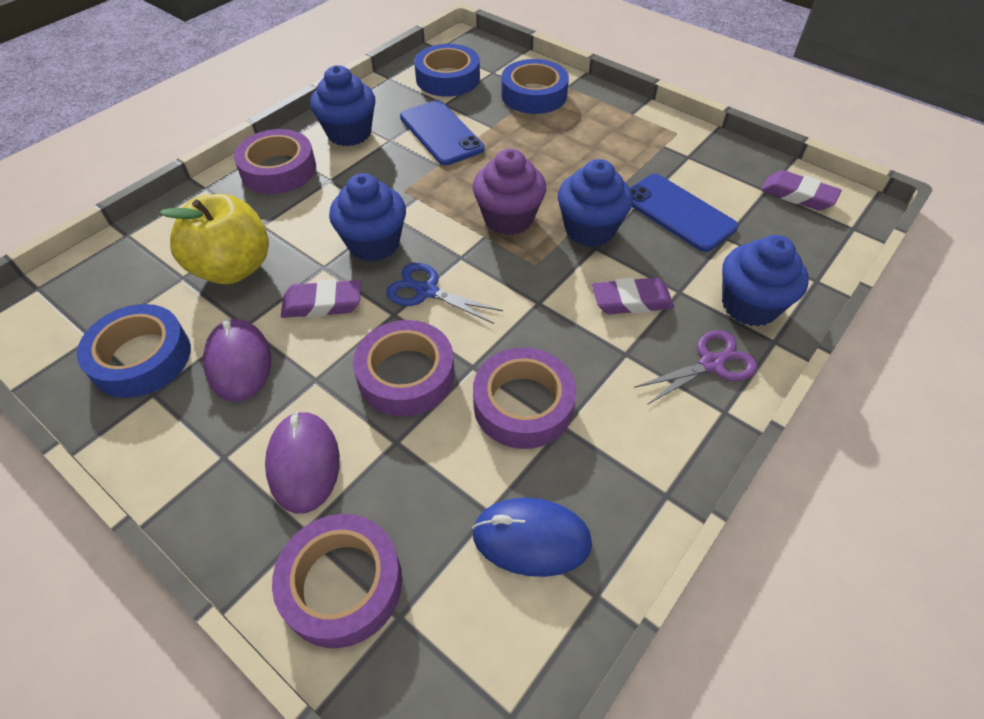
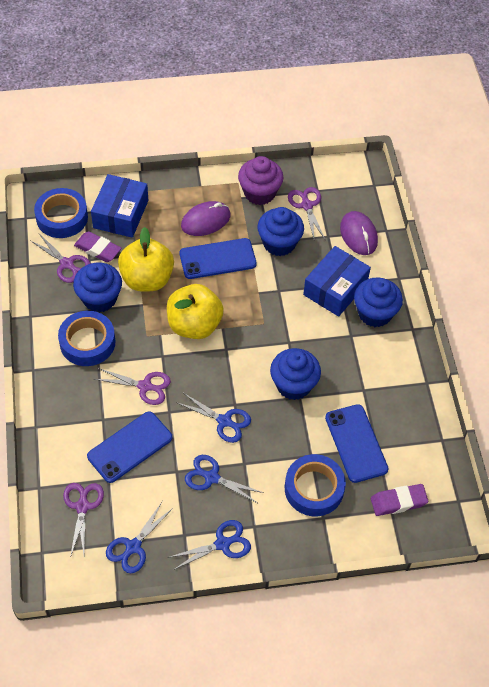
blue box: none = 0 -> [91,174,148,238] [303,246,371,317] = 2
blue mouse: [472,498,592,577] = 1 -> none = 0
blue phone: [400,100,485,166] [630,174,738,252] = 2 -> [87,411,172,483] [180,238,257,279] [325,404,389,483] = 3
blue scissors: [386,263,503,324] = 1 -> [106,502,173,573] [170,520,251,570] [177,393,251,443] [185,455,264,504] = 4
purple eraser: [281,280,361,318] [592,278,674,314] [761,170,842,211] = 3 -> [74,231,122,262] [371,484,429,516] = 2
purple scissors: [634,330,758,405] = 1 -> [30,234,91,283] [63,483,104,558] [94,368,171,405] [288,187,325,239] = 4
purple tape: [234,129,316,194] [272,514,402,648] [353,320,455,417] [473,348,576,449] = 4 -> none = 0
yellow apple: [160,194,269,284] = 1 -> [118,227,174,292] [167,284,224,339] = 2

